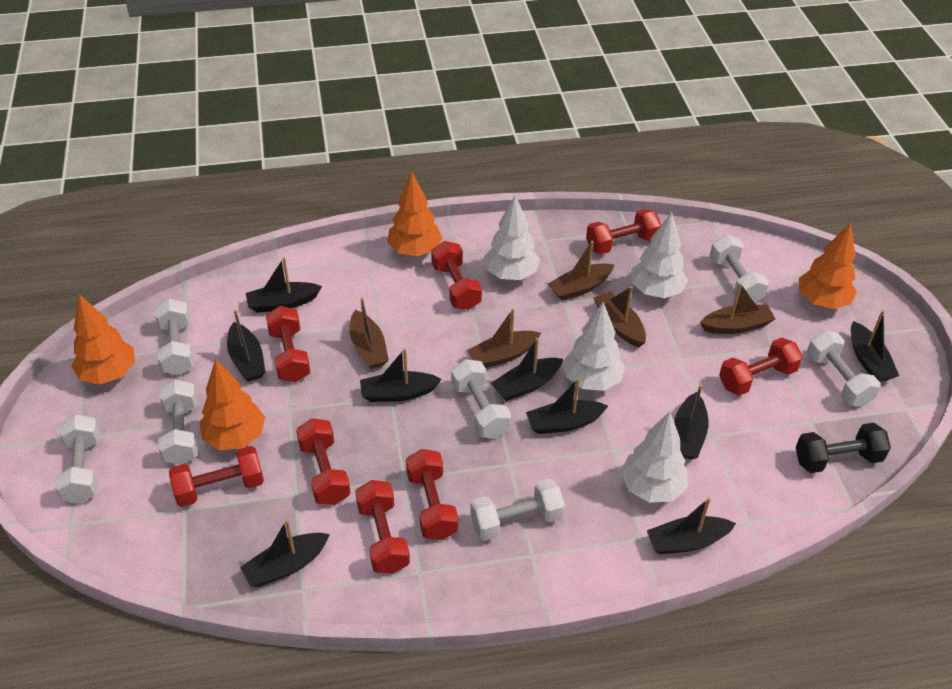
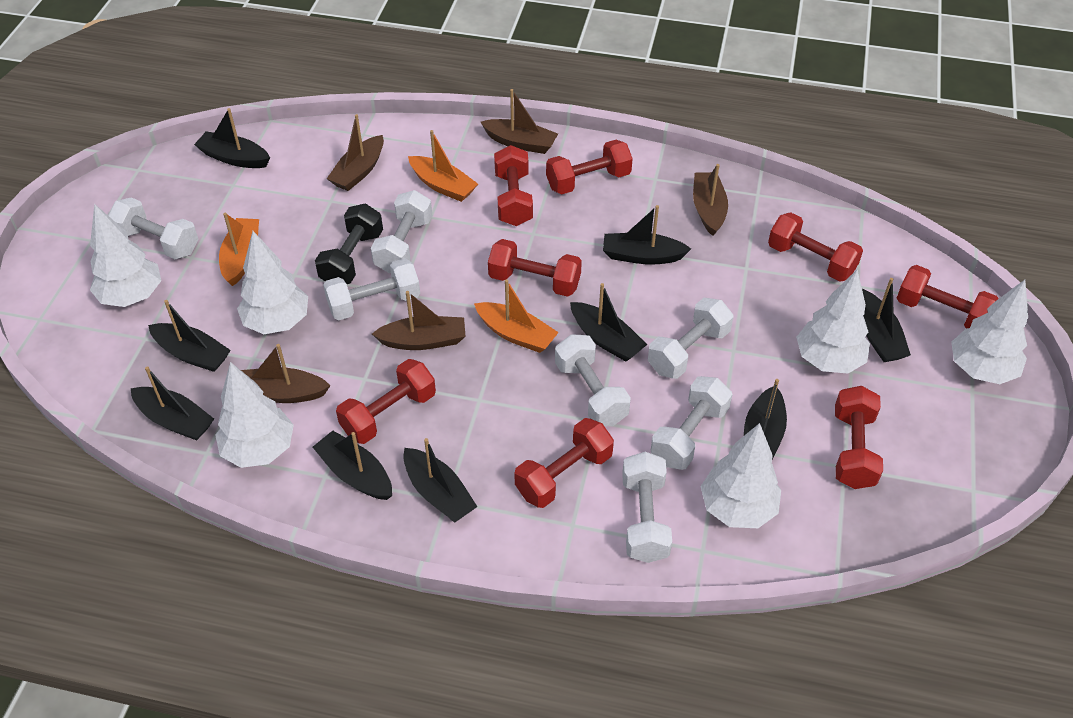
orange boat: none = 0 -> [219,213,259,286] [408,130,478,202] [474,279,559,353] = 3
orange tree: [71,294,135,384] [199,359,265,450] [387,172,442,256] [799,222,857,309] = 4 -> none = 0
white tree: [484,195,540,280] [563,302,625,391] [621,411,688,503] [631,212,688,298] = 4 -> [90,204,161,307] [215,362,294,468] [237,231,308,334] [700,423,781,528] [796,270,870,374] [951,280,1028,384] = 6

